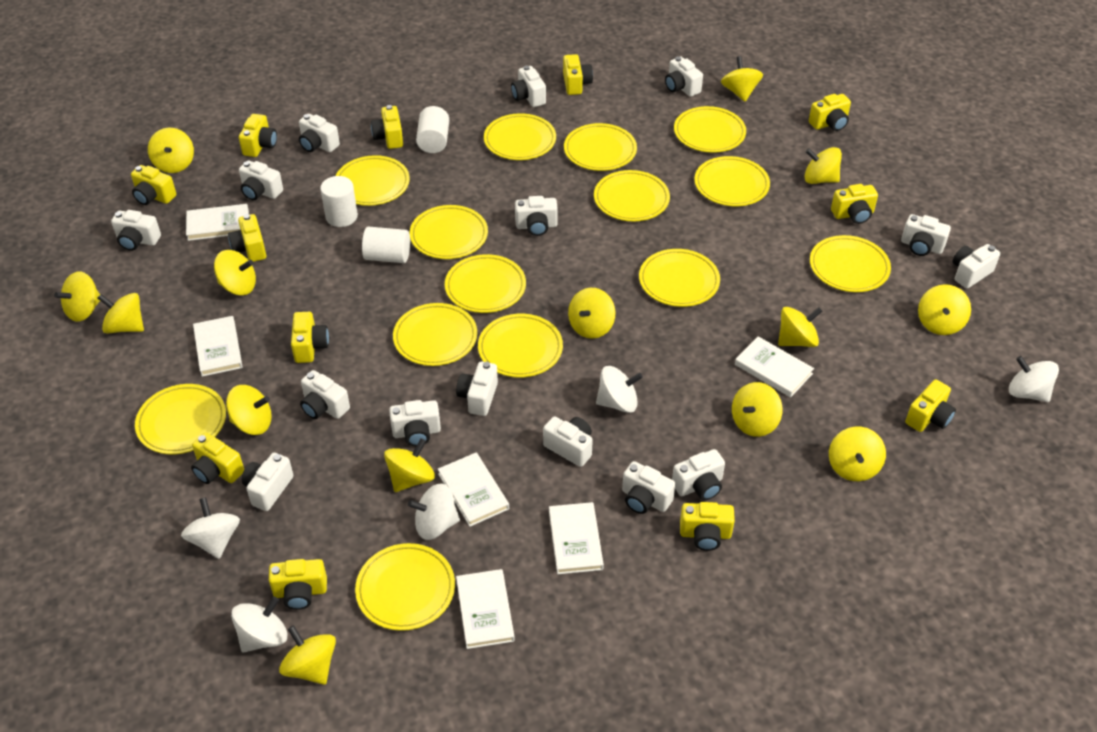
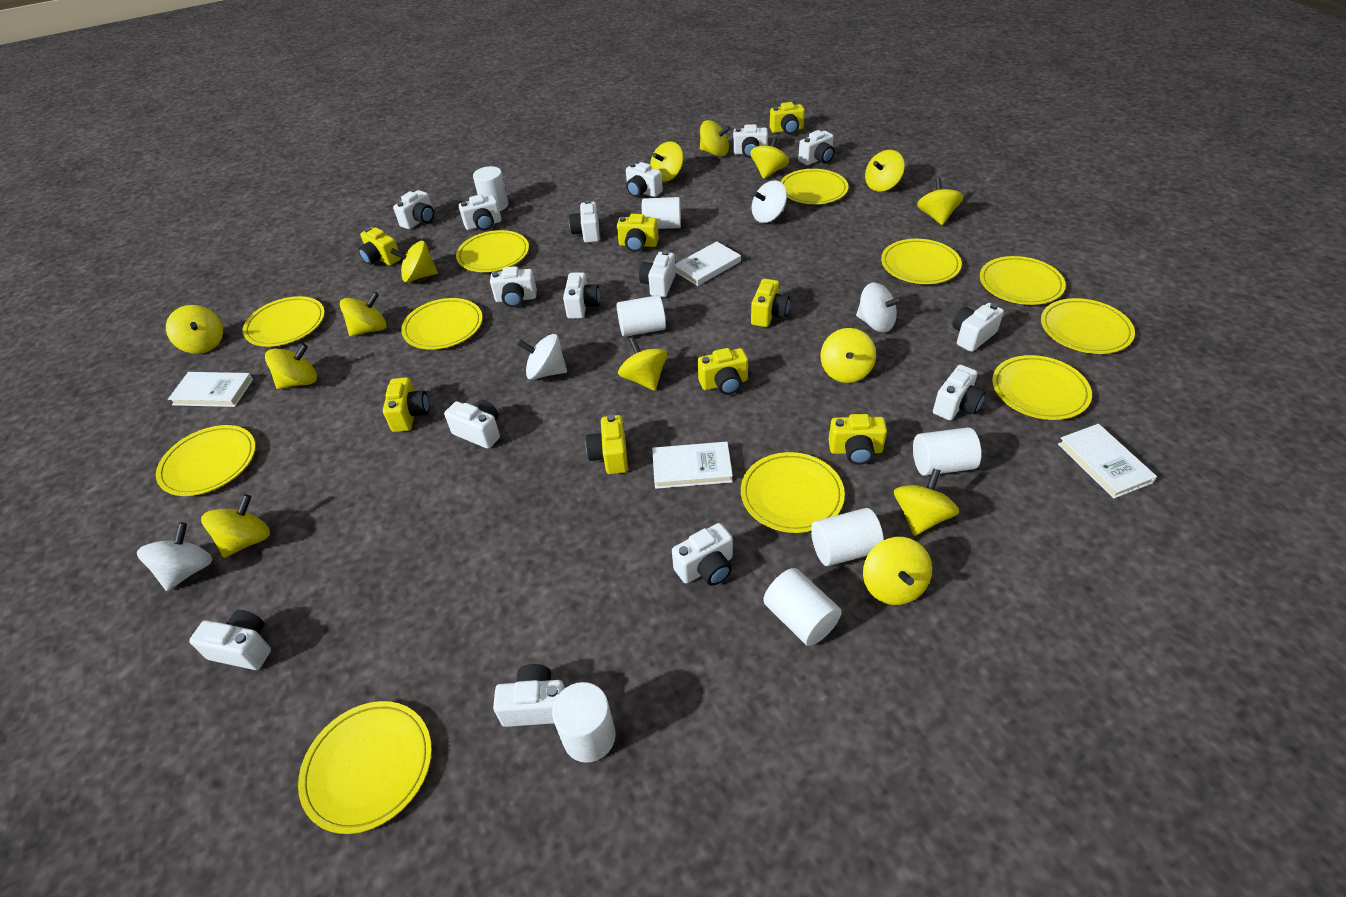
white book: [186,204,249,241] [193,316,243,377] [438,452,509,527] [456,569,515,649] [549,502,604,574] [735,336,814,397] = 6 -> [168,372,253,407] [652,442,733,489] [675,241,741,286] [1058,424,1157,499] = 4
white cylinder: [320,176,358,227] [362,227,410,263] [416,106,449,153] = 3 -> [473,166,509,211] [552,682,616,763] [617,295,666,337] [642,197,681,229] [763,568,842,646] [811,508,884,566] [913,427,981,476] = 7
white spinning top: [181,497,240,559] [231,597,287,653] [408,484,460,540] [596,366,643,413] [1009,356,1059,402] = 5 -> [137,522,212,591] [517,334,567,380] [752,180,787,223] [856,283,903,332] = 4
yellow camera: [131,165,176,205] [191,433,244,484] [228,214,266,262] [239,114,277,157] [269,559,327,610] [291,312,329,363] [371,105,403,149] [563,54,593,95] [680,502,735,551] [809,94,851,131] [831,184,878,224] [905,379,956,432] = 12 -> [358,227,401,265] [383,377,429,432] [586,414,628,474] [617,214,659,252] [698,348,748,395] [751,279,790,327] [770,102,805,134] [829,414,887,465] = 8
yellow plate: [135,384,226,454] [336,155,410,206] [355,543,455,631] [393,303,477,366] [410,205,488,259] [445,254,526,313] [478,314,563,378] [484,113,556,160] [564,123,637,171] [594,170,670,221] [639,249,720,307] [674,106,746,153] [694,156,770,206] [810,235,891,292] = 14 -> [156,425,256,496] [243,296,325,347] [298,701,432,834] [401,298,483,350] [456,230,529,272] [741,452,845,533] [780,169,848,204] [881,239,962,284] [980,256,1066,305] [992,355,1092,420] [1041,298,1135,354] = 11

